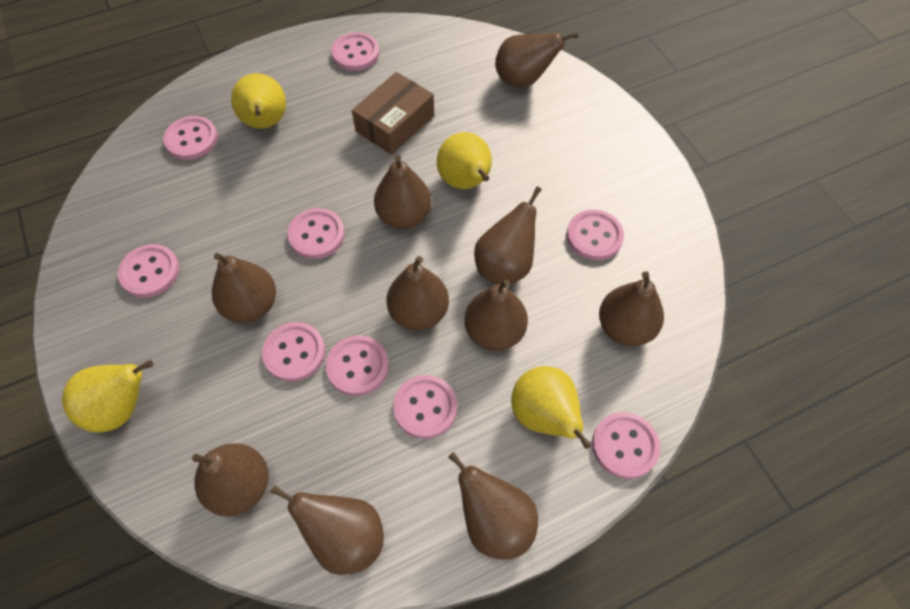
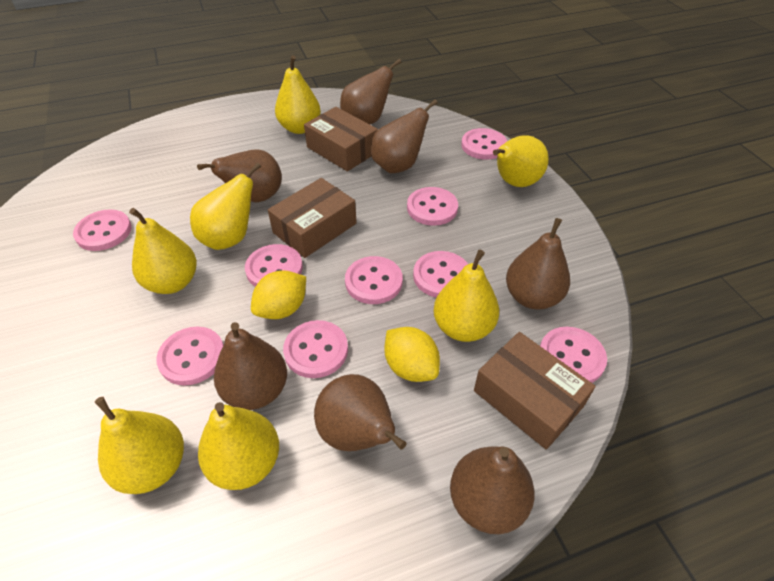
brown box: [352,72,434,155] = 1 -> [268,178,357,258] [304,107,378,171] [474,332,596,450] = 3
brown pear: [192,443,269,517] [212,253,276,323] [270,485,384,575] [374,155,432,229] [387,256,449,331] [448,452,538,559] [464,279,528,351] [474,186,542,285] [495,32,578,87] [599,271,664,346] = 10 -> [197,149,282,202] [214,322,287,410] [314,374,407,451] [340,59,402,124] [371,99,438,173] [450,446,535,534] [506,218,570,309] = 7
yellow lemon: none = 0 -> [251,270,306,319] [384,327,440,382] = 2
yellow pear: [62,360,153,432] [231,73,286,129] [437,132,492,189] [511,366,592,449] = 4 -> [95,397,184,494] [129,208,197,294] [190,162,261,250] [198,402,279,490] [275,55,321,134] [433,250,499,342] [493,135,549,187] = 7

